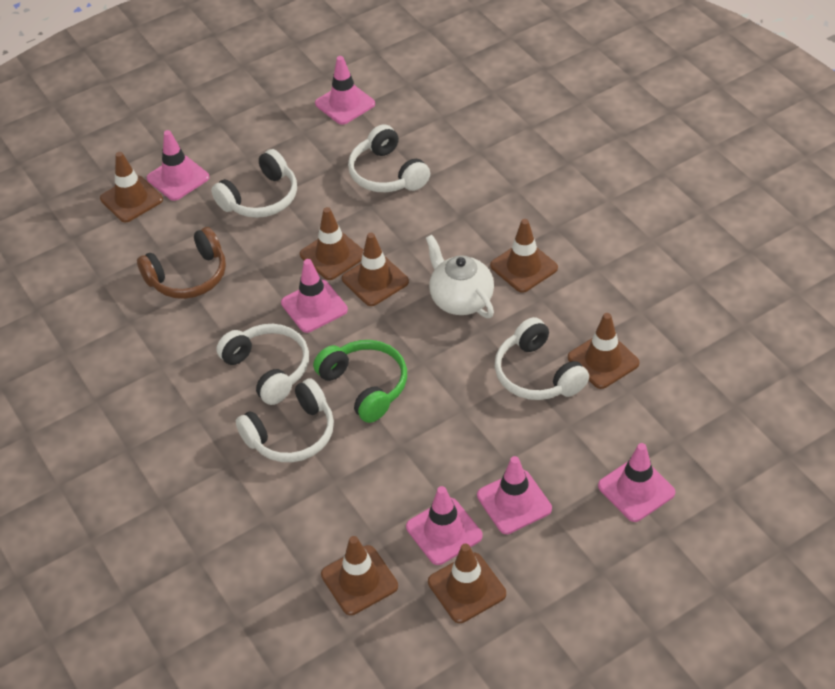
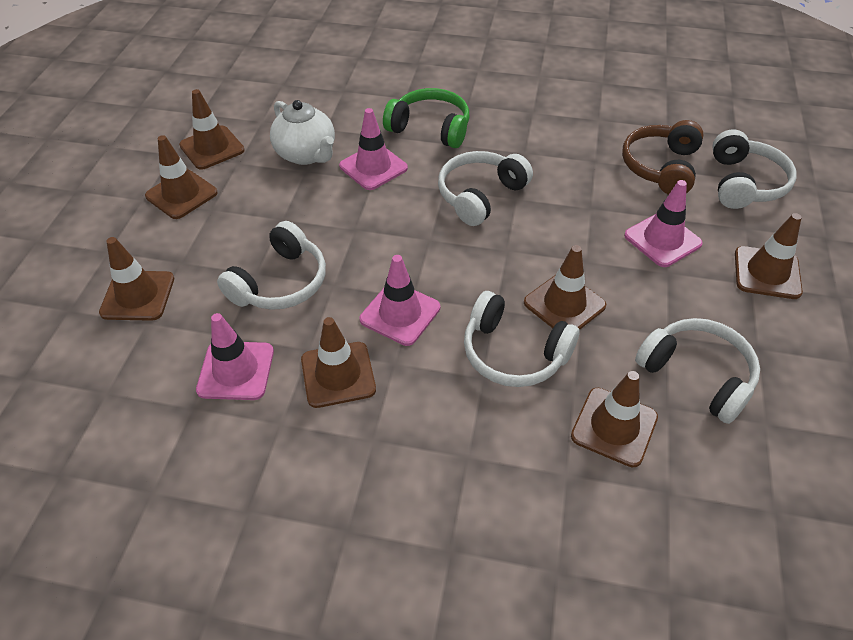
pink traffic cone: [147,130,209,201] [281,259,348,333] [315,56,375,125] [406,486,483,565] [477,456,552,534] [598,443,675,522] = 6 -> [196,313,274,400] [339,108,408,190] [360,255,440,346] [624,180,703,267] = 4

